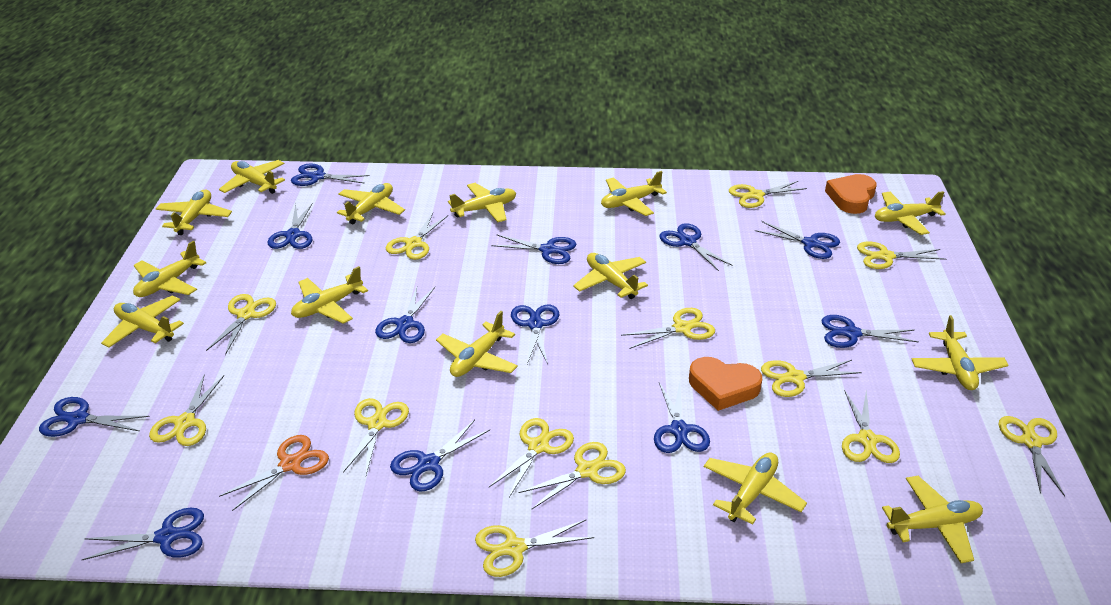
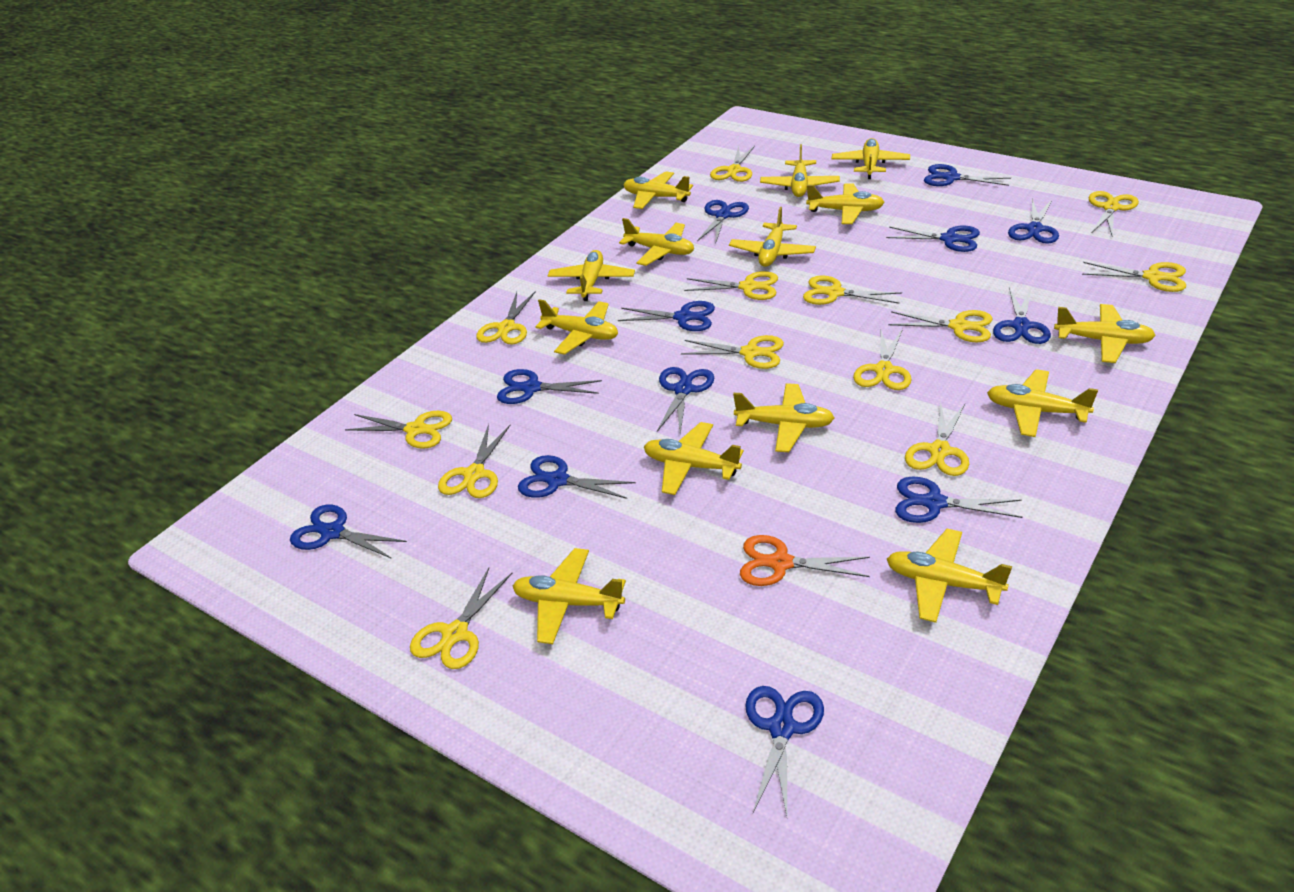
orange heart: [689,357,762,411] [825,174,877,214] = 2 -> none = 0

